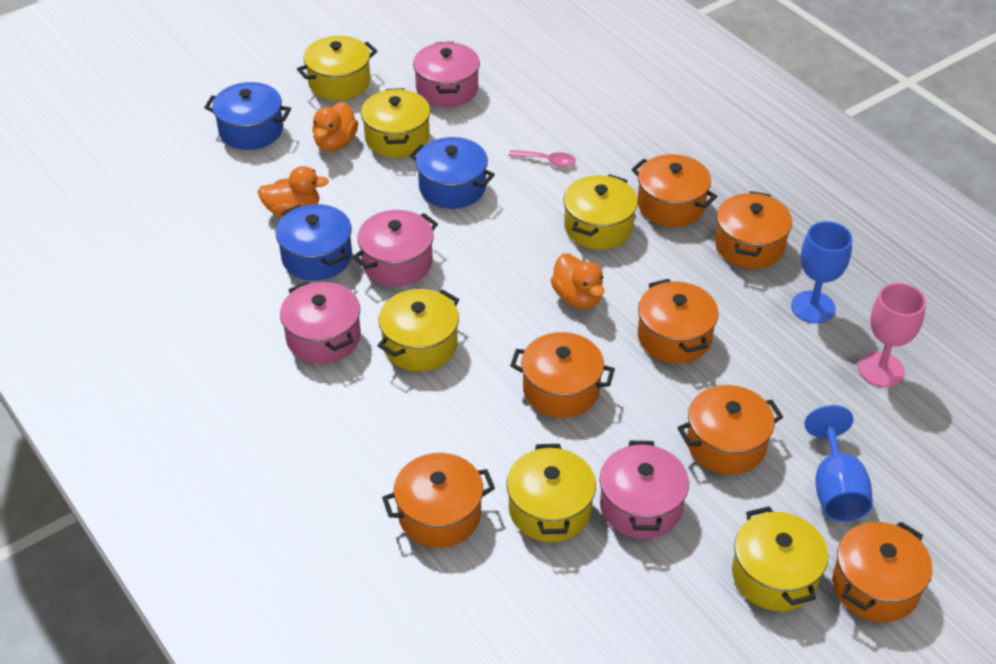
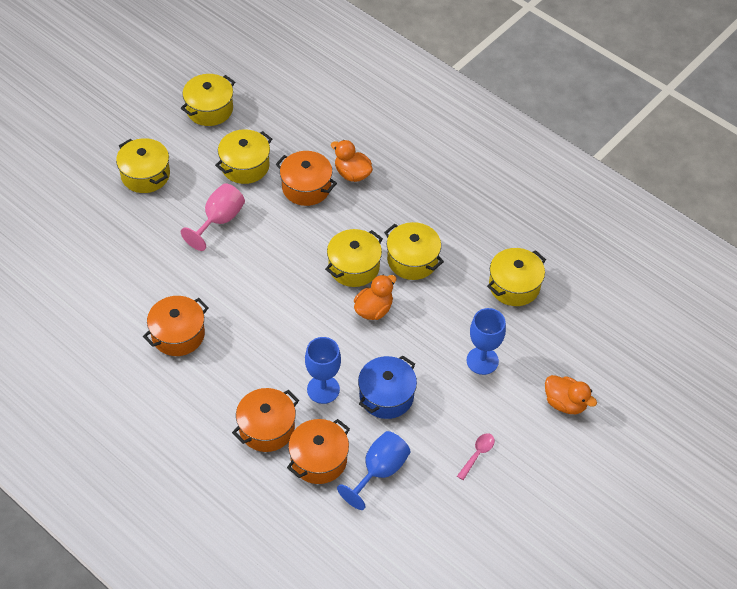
blue goblet: [791,221,852,323] [804,405,873,521] = 2 -> [305,337,341,404] [337,431,411,510] [467,308,506,375] = 3
blue pot: [204,82,291,150] [276,204,352,281] [409,137,495,209] = 3 -> [358,355,417,419] = 1
orange pot: [382,453,495,548] [510,332,615,418] [631,154,717,227] [638,279,719,363] [677,385,783,475] [715,191,792,269] [833,522,932,622] = 7 -> [143,296,209,356] [232,388,299,452] [276,151,337,206] [287,419,350,484] = 4
pink pot: [280,281,361,364] [353,210,438,287] [413,42,480,107] [600,441,689,539] = 4 -> none = 0

